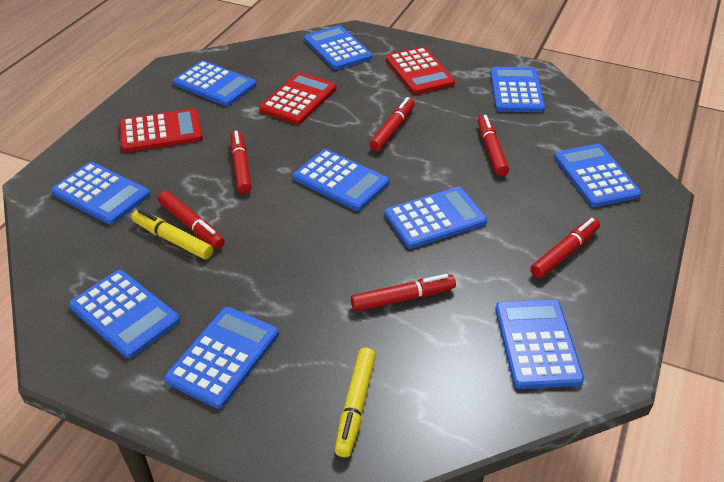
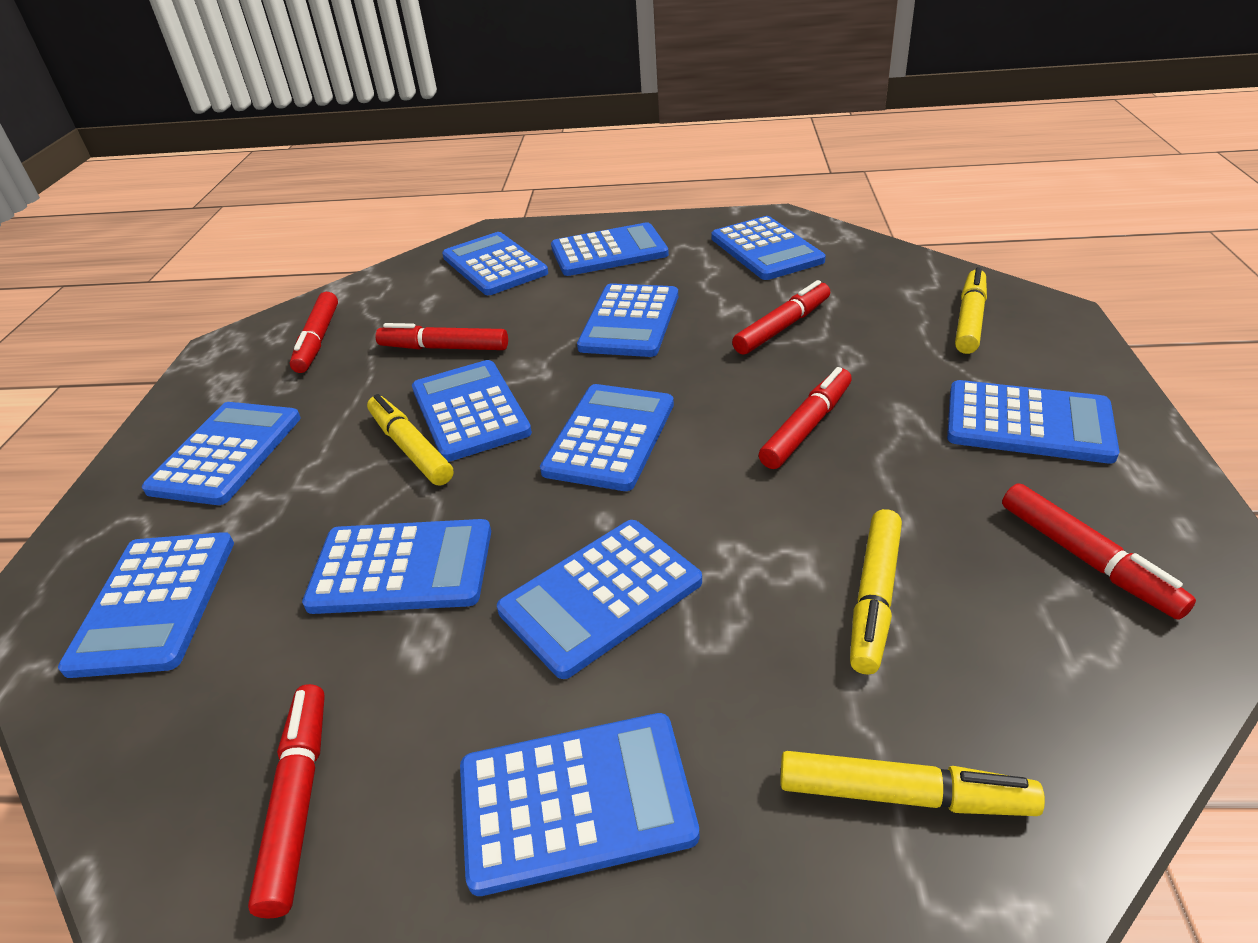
blue calculator: [51,162,150,225] [69,270,180,358] [164,307,279,409] [173,60,256,106] [293,149,389,211] [304,25,372,70] [385,187,487,249] [490,67,545,113] [495,299,584,389] [554,144,641,207] = 10 -> [58,532,234,678] [142,402,301,505] [302,519,491,614] [412,360,532,462] [442,232,548,295] [460,713,700,896] [497,520,702,679] [540,384,674,491] [551,222,669,276] [577,283,678,357] [712,216,826,280] [947,380,1120,464] = 12
red calculator: [119,108,203,152] [259,72,337,125] [386,47,455,94] = 3 -> none = 0
yellow marker: [132,209,213,259] [335,348,376,457] = 2 -> [367,394,453,485] [780,751,1045,816] [850,509,902,675] [955,267,987,354] = 4

